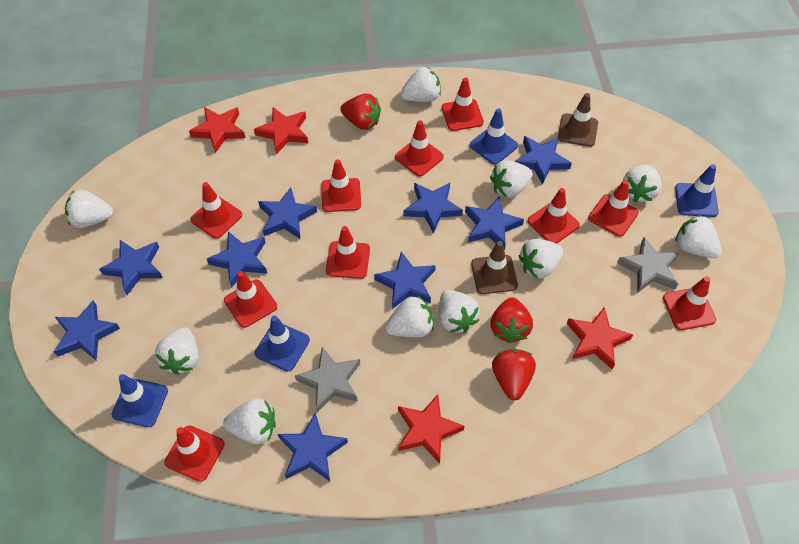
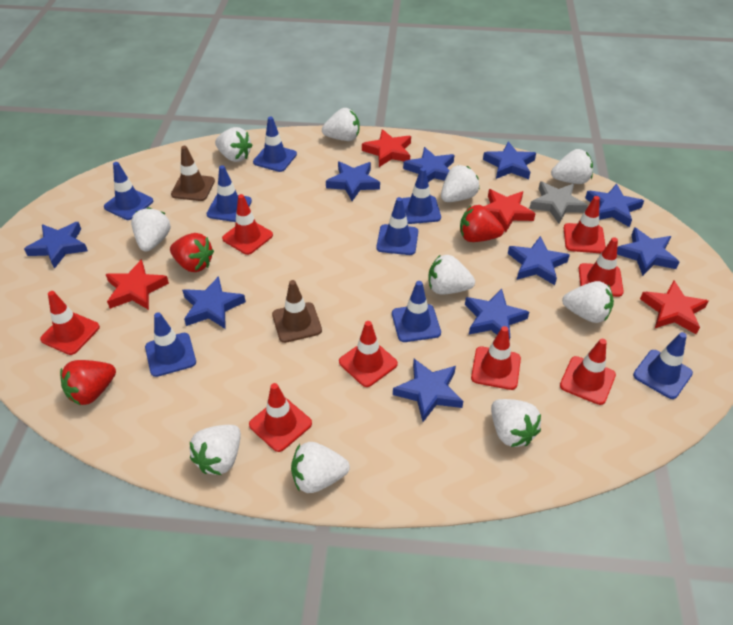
blue star: [54,300,120,361] [99,240,163,295] [207,232,267,288] [258,187,317,239] [278,413,348,481] [374,252,436,309] [403,183,463,233] [465,197,524,251] [514,136,572,184] = 9 -> [24,222,88,269] [182,276,246,329] [326,161,380,201] [393,359,463,422] [403,147,454,182] [465,289,529,341] [483,142,536,179] [508,236,570,285] [585,184,644,227] [617,227,679,276] = 10
blue traffic cone: [111,374,168,427] [255,316,310,372] [470,108,518,165] [675,164,719,217] = 4 -> [104,162,153,220] [145,312,196,377] [207,165,252,222] [253,117,297,172] [376,197,418,255] [392,281,441,342] [402,168,441,224] [633,332,693,399] = 8
grey star: [295,347,360,412] [617,237,680,293] = 2 -> [529,181,588,224] = 1
red traffic cone: [164,425,225,482] [190,182,242,239] [224,271,277,328] [321,159,361,212] [326,226,370,279] [395,120,444,177] [442,77,484,131] [528,188,580,244] [588,180,639,237] [663,276,716,330] = 10 -> [40,291,100,355] [222,194,273,255] [249,383,312,452] [339,321,398,387] [471,326,521,390] [560,339,616,405] [564,196,606,253] [579,237,624,297] = 8

